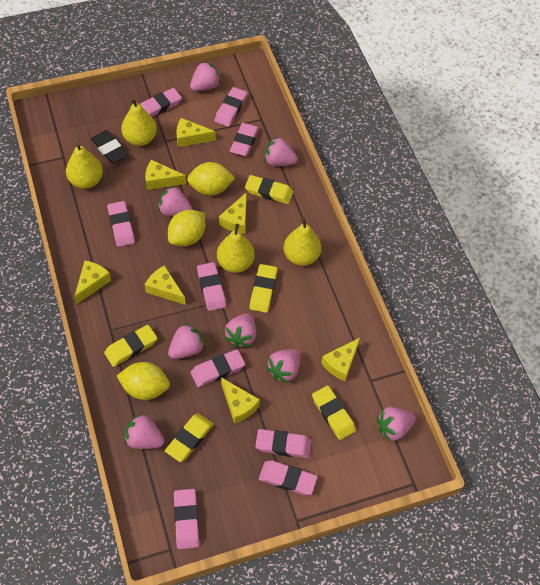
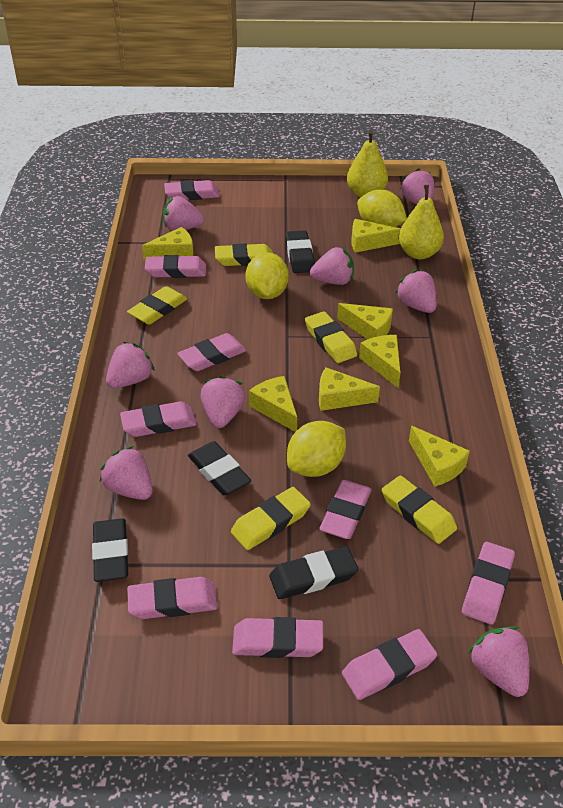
black eraser: [91,130,128,164] = 1 -> [92,518,128,582] [188,441,251,495] [269,546,358,599] [285,230,315,273] = 4
yellow pear: [66,143,103,189] [121,98,157,146] [217,224,255,273] [284,217,321,266] = 4 -> [347,130,388,198] [398,185,444,259] = 2

